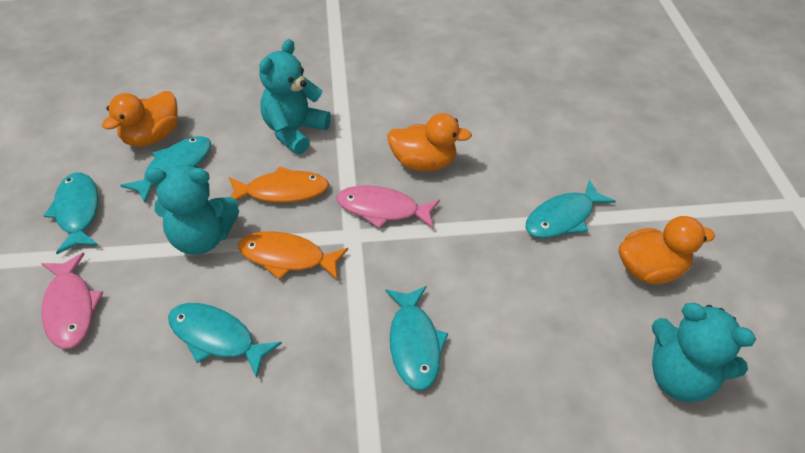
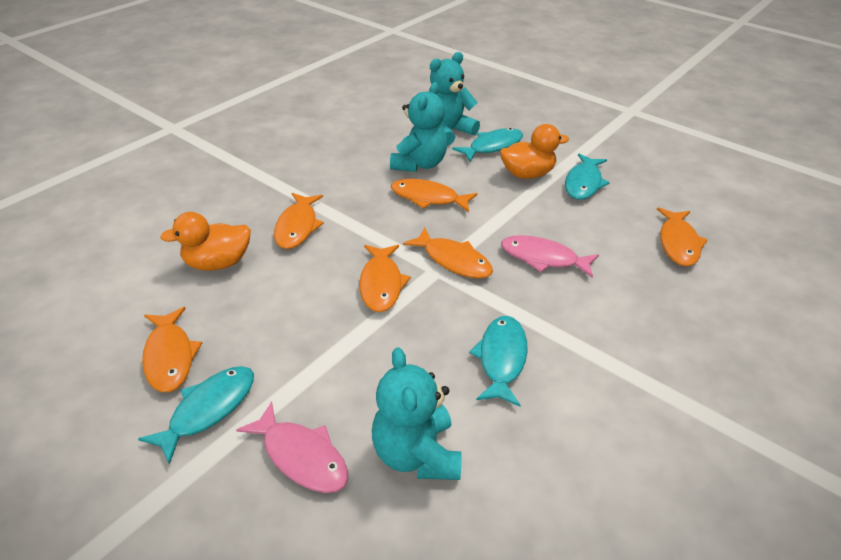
orange duck: [102,91,178,147] [387,113,472,171] [619,216,715,284] = 3 -> [160,212,251,271] [500,124,569,179] = 2
orange fish: [229,166,329,203] [238,231,348,280] = 2 -> [142,307,202,392] [274,193,324,249] [359,245,411,312] [391,179,478,212] [403,228,493,279] [657,208,708,266] = 6
turquoise fish: [43,172,98,254] [120,136,211,203] [168,303,282,378] [386,286,448,391] [526,179,616,238] = 5 -> [138,366,254,465] [452,128,523,162] [469,316,528,407] [565,154,610,200] = 4

